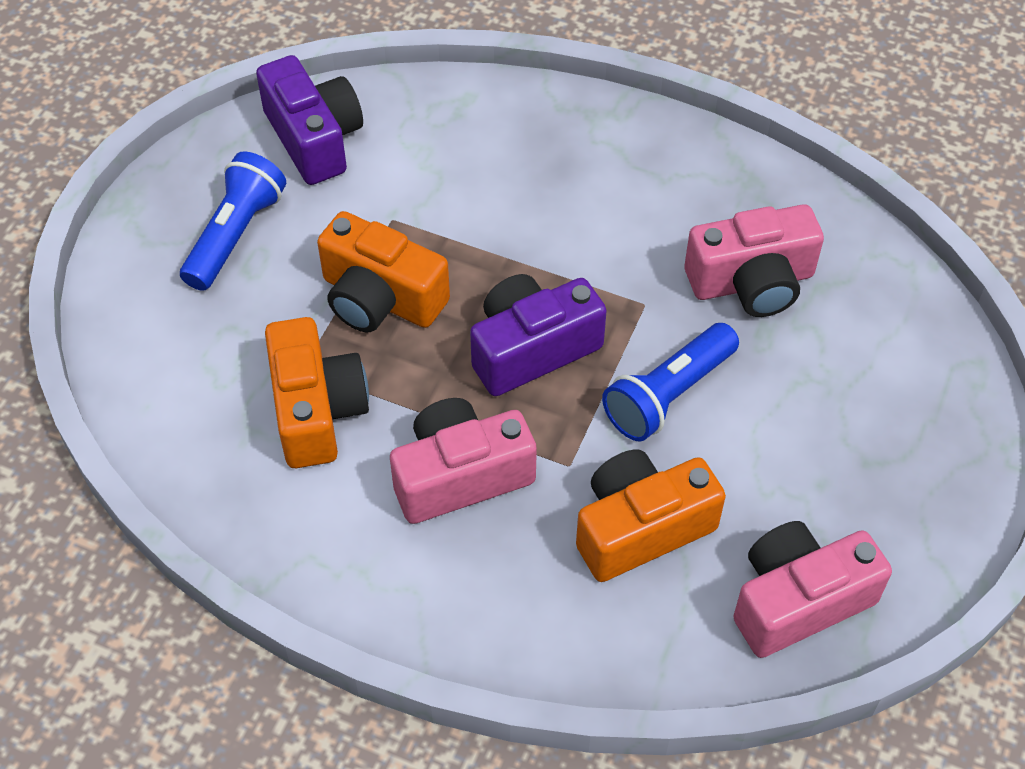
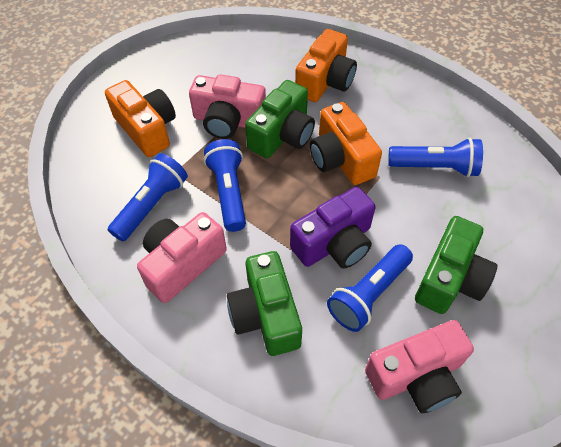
blue flashlight: [180,151,286,291] [602,323,739,441] = 2 -> [108,153,188,241] [204,139,246,232] [327,244,413,332] [388,138,483,177] = 4
green camera: none = 0 -> [227,251,302,356] [245,80,315,158] [415,216,497,314] = 3
purple camera: [256,55,363,185] [470,274,607,396] = 2 -> [290,187,376,269] = 1

